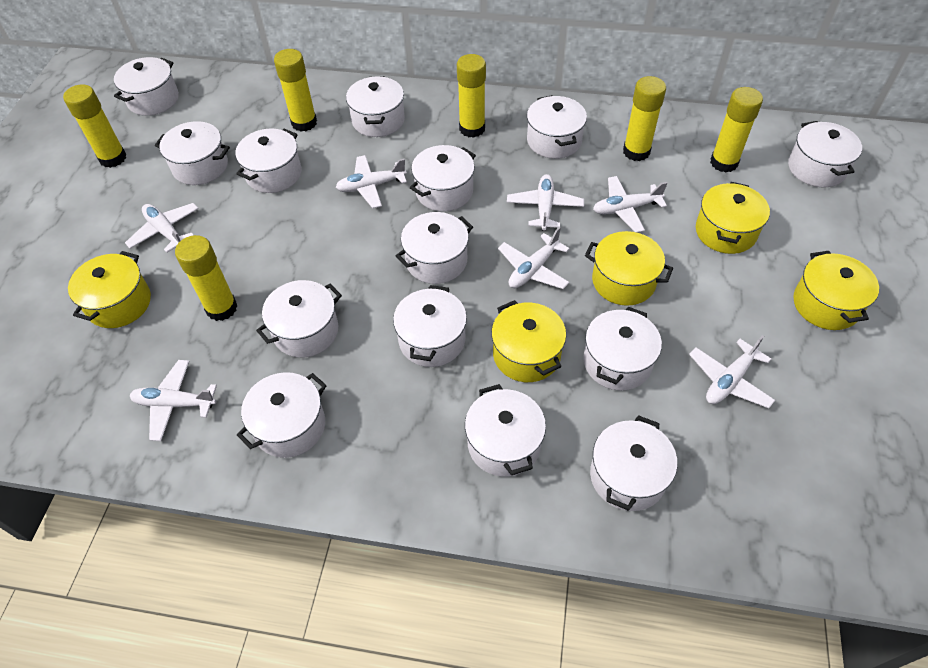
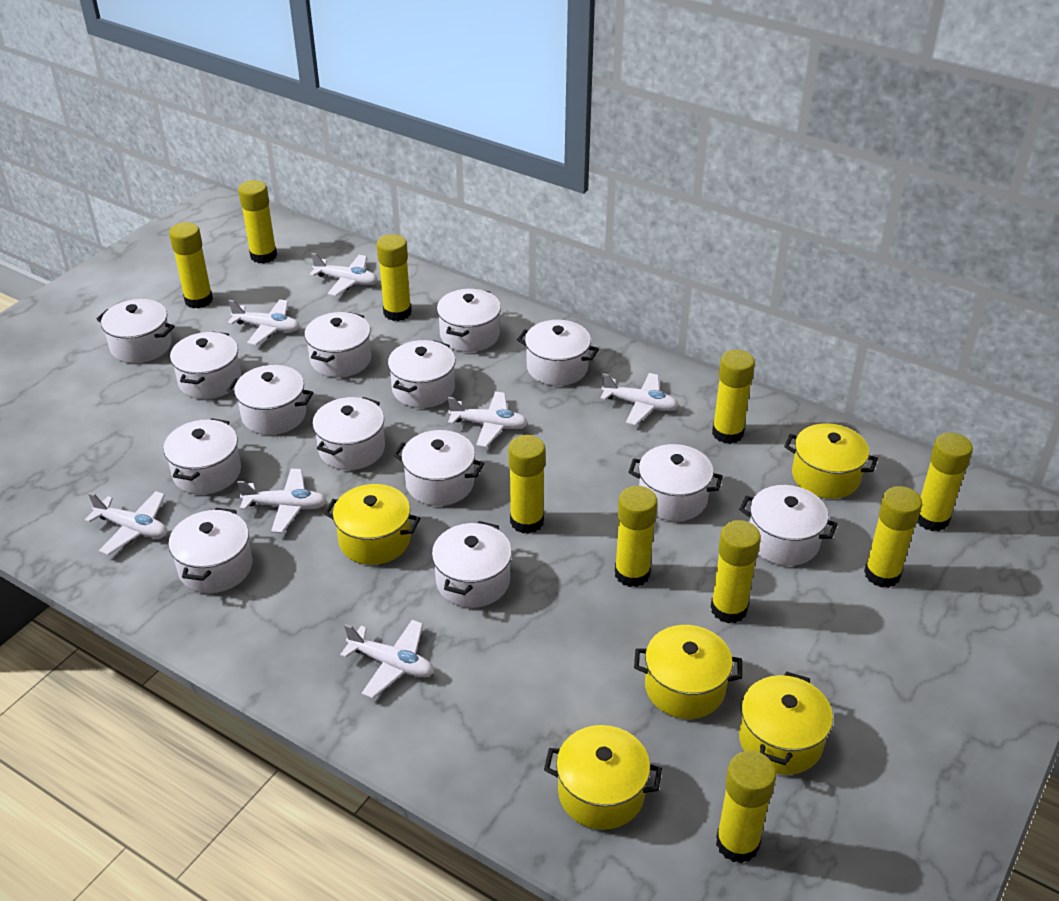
yellow glue stick: [63,84,127,168] [175,235,237,321] [274,49,317,131] [457,54,486,138] [623,76,666,161] [710,87,763,172] = 6 -> [169,222,213,308] [238,180,277,263] [377,234,412,321] [508,435,546,534] [615,486,658,587] [711,520,761,623] [712,350,755,444] [716,751,776,863] [864,486,922,588] [917,433,973,531] = 10

